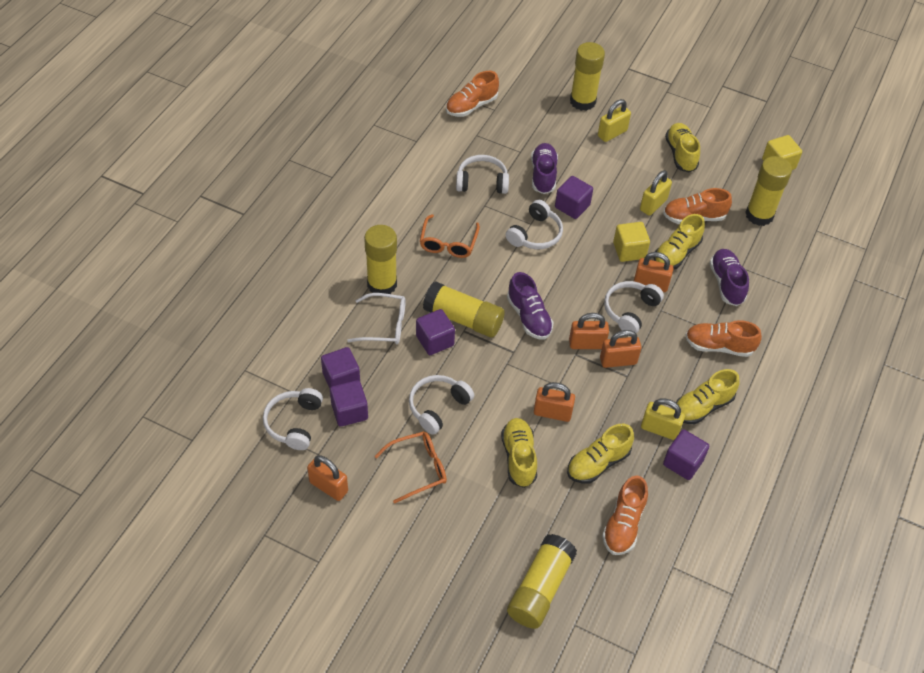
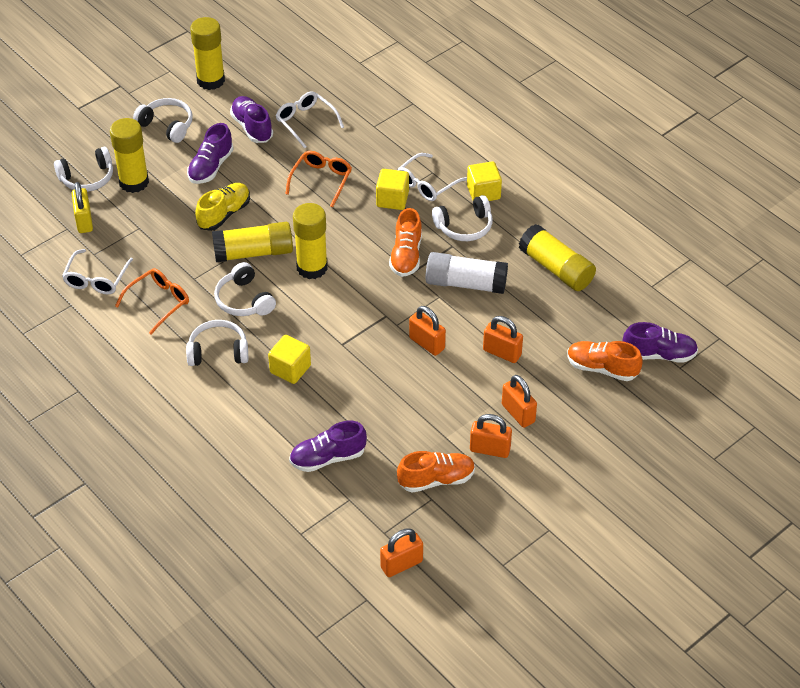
orange shoe: [446,71,499,117] [602,476,648,555] [663,188,732,224] [685,320,762,357] = 4 -> [389,208,422,277] [397,451,475,492] [567,341,642,381] = 3
purple cube: [321,347,360,388] [330,380,368,427] [416,309,455,355] [555,176,593,219] [663,430,709,480] = 5 -> none = 0
purple shoe: [507,272,554,339] [531,143,558,194] [710,249,749,306] = 3 -> [187,123,234,184] [230,96,273,143] [289,421,367,472] [622,322,698,363] = 4
white glasses: [347,293,406,344] = 1 -> [62,249,133,294] [276,91,344,149] [397,153,467,201] = 3
white glue stick: none = 0 -> [426,252,508,294] = 1
yellow cube: [613,222,650,262] [762,135,802,170] = 2 -> [268,335,311,384] [376,169,409,210] [467,161,502,201] = 3
yellow padlock: [598,99,631,142] [640,170,672,216] [641,398,685,440] = 3 -> [72,182,93,233] = 1
yellow shoe: [501,418,537,488] [567,424,634,484] [654,214,705,270] [665,123,700,173] [676,369,740,424] = 5 -> [195,183,250,231] = 1

